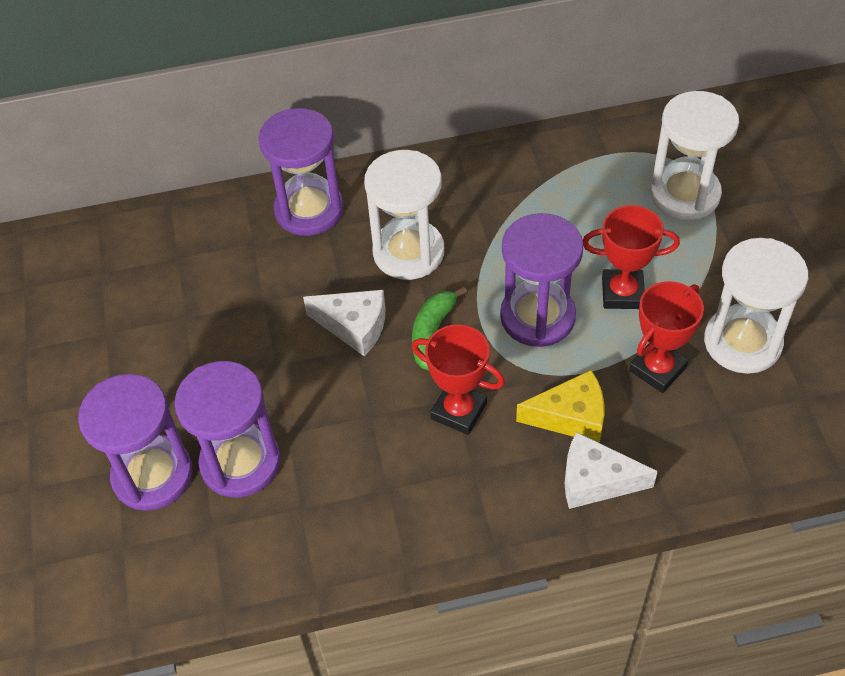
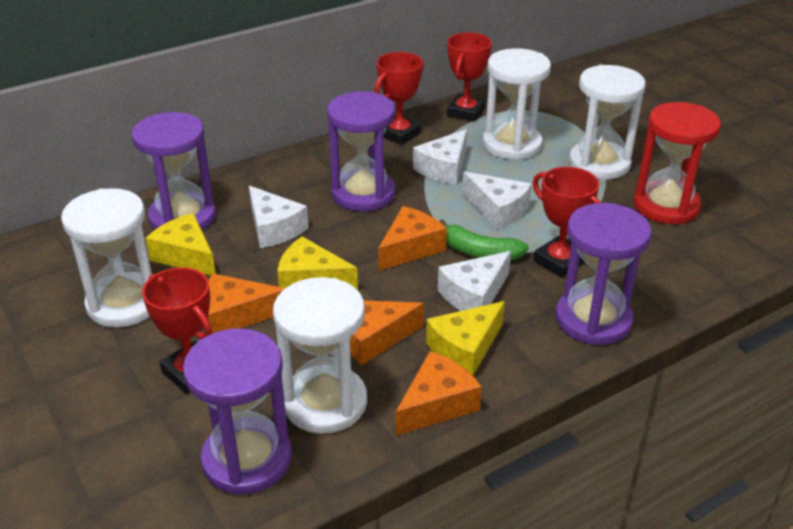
orange cheese: none = 0 -> [207,273,285,334] [350,301,424,365] [378,206,447,271] [396,351,482,436] = 4
red hourglass: none = 0 -> [633,102,721,224] = 1
red trophy: [412,324,505,435] [583,205,680,309] [629,281,704,393] = 3 -> [142,268,212,393] [374,52,424,145] [447,32,492,122] [533,167,601,278] = 4
white cheese: [303,290,385,356] [565,432,658,509] = 2 -> [249,186,309,248] [413,129,467,185] [438,251,511,311] [462,172,532,229] = 4
white hourglass: [364,150,444,280] [650,91,739,220] [704,238,808,374] = 3 -> [61,188,152,328] [273,277,367,434] [483,48,551,160] [569,65,646,180] = 4
yellow cheese: [516,370,604,443] = 1 -> [145,213,216,276] [277,236,358,290] [426,301,505,375] = 3

